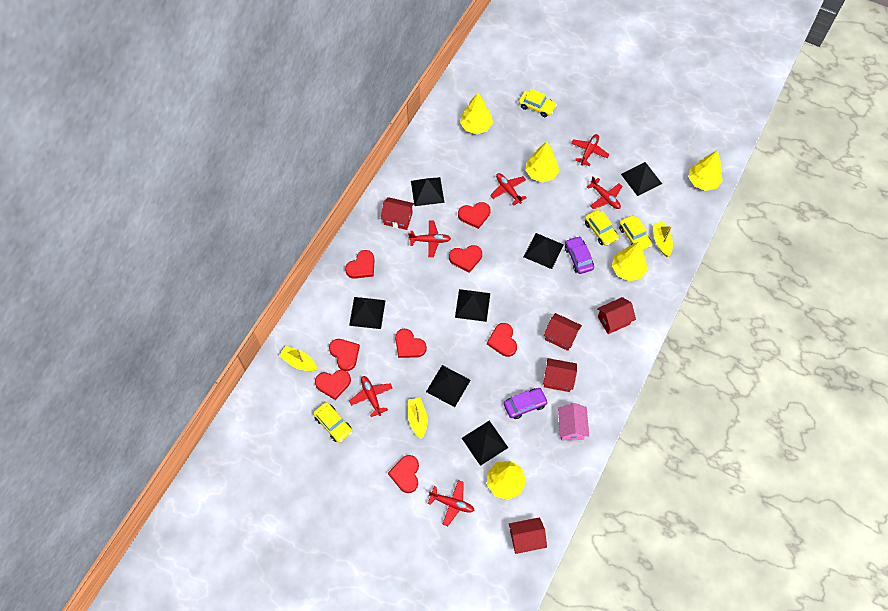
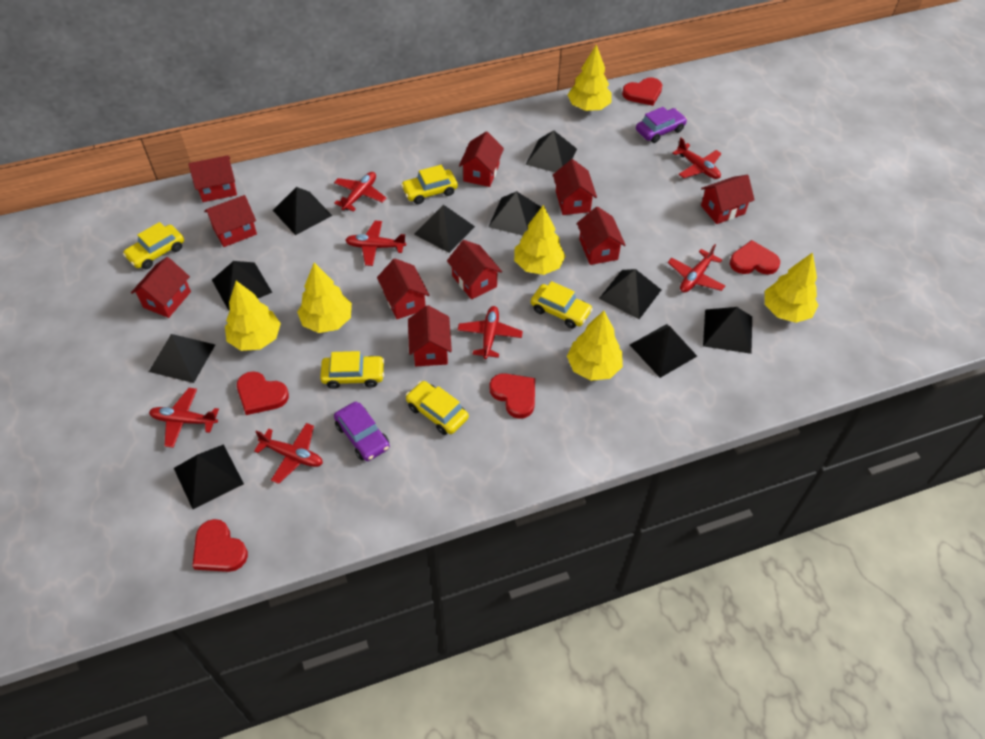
black pyramid: [349,297,386,329] [411,177,444,206] [426,365,471,407] [455,289,490,322] [462,420,508,466] [524,233,564,269] [621,162,662,196] = 7 -> [149,334,215,383] [174,444,244,509] [212,261,272,311] [273,187,333,235] [414,205,475,253] [488,191,541,236] [526,130,577,172] [599,269,661,319] [630,324,697,378] [703,307,752,354] = 10
pink house: [558,403,589,440] = 1 -> none = 0
red heart: [315,370,351,400] [329,339,360,371] [345,250,375,279] [388,455,419,493] [395,329,427,358] [449,245,482,273] [458,202,491,229] [487,323,517,357] = 8 -> [192,519,248,572] [237,371,289,415] [489,373,535,419] [622,77,662,106] [730,240,780,275] = 5
red house: [381,197,414,230] [509,517,547,554] [543,358,577,392] [544,313,582,351] [597,297,636,334] = 5 -> [131,257,191,318] [188,155,237,202] [204,195,257,247] [377,259,429,319] [408,305,452,366] [447,240,502,299] [459,131,504,187] [553,159,597,215] [577,207,626,265] [701,175,754,224] = 10
red plane: [349,376,393,417] [408,221,451,257] [428,480,474,526] [490,173,527,206] [571,134,609,166] [587,176,623,209] = 6 -> [149,388,219,448] [254,423,323,484] [334,172,386,212] [345,221,406,266] [458,306,523,359] [668,244,725,293] [672,138,722,179] = 7
yellow boat: [279,346,317,371] [408,398,428,439] [653,222,673,257] = 3 -> none = 0
yellow car: [313,402,352,443] [519,89,557,117] [585,210,619,246] [619,215,652,250] = 4 -> [123,222,184,269] [320,351,385,389] [401,165,458,204] [406,381,469,435] [531,281,593,328] = 5
yellow tree: [460,93,493,134] [487,461,526,500] [525,142,559,183] [612,242,648,281] [688,150,723,191] = 5 -> [225,281,281,351] [297,263,352,333] [514,205,565,275] [567,311,623,381] [568,44,612,111] [765,252,818,323] = 6

